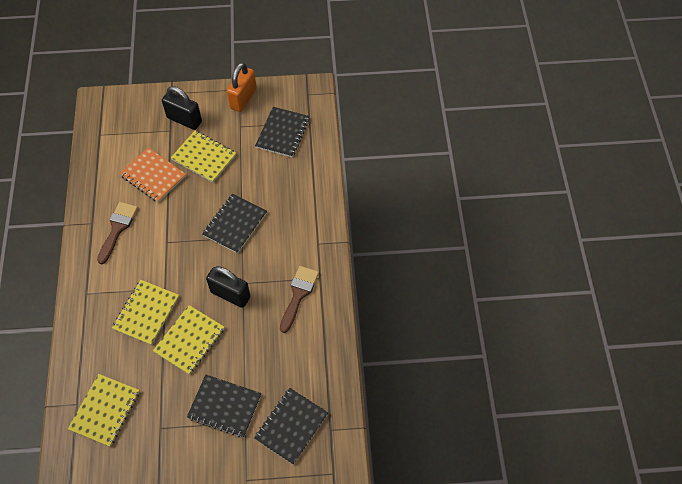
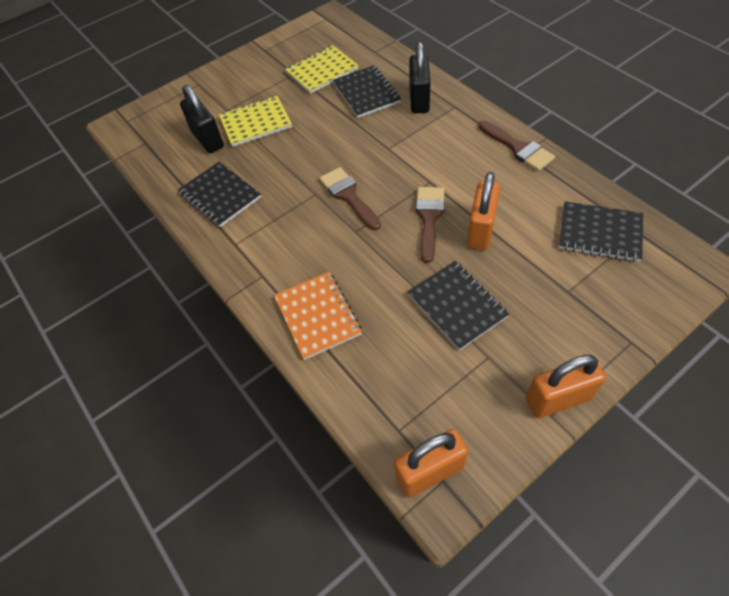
brown brush: [97,202,138,264] [280,266,319,333] = 2 -> [319,167,381,230] [416,187,444,263] [479,121,555,171] = 3
orange padlock: [227,63,257,112] = 1 -> [394,429,468,497] [467,172,500,250] [526,355,606,418] = 3
yellow notebook: [68,374,140,447] [112,280,179,345] [153,305,224,375] [171,131,236,182] = 4 -> [219,96,292,147] [285,45,359,94] = 2

